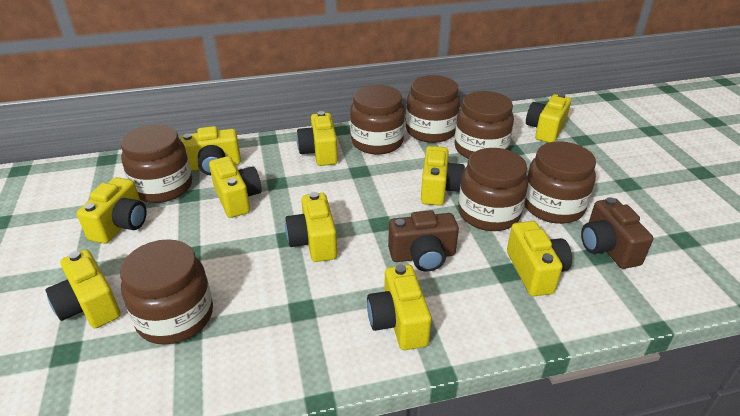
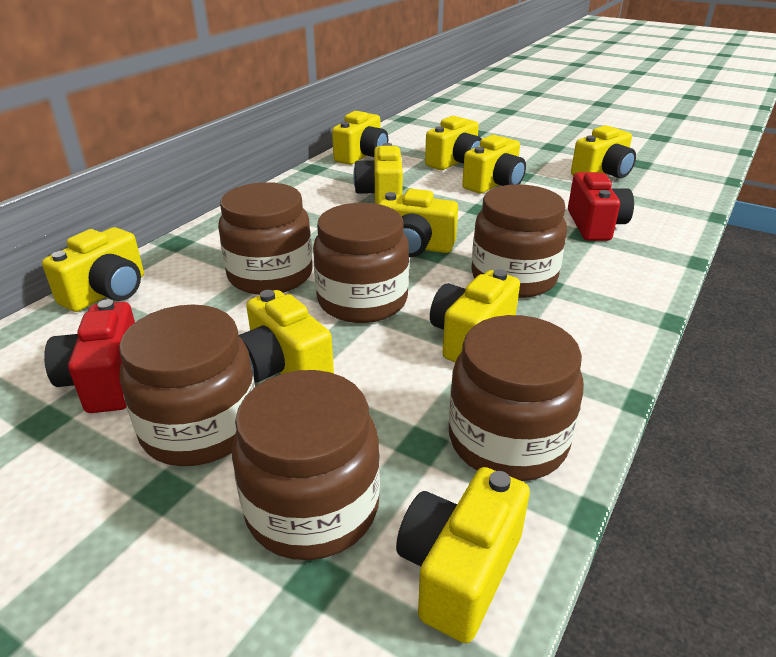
brown camera: [388,210,459,272] [581,197,653,269] = 2 -> none = 0
brown jar: [120,239,213,345] [121,124,192,203] [350,85,405,154] [406,75,460,143] [454,91,514,159] [458,148,528,231] [524,141,596,224] = 7 -> [119,304,255,466] [218,182,313,295] [232,370,380,560] [313,203,409,323] [449,315,584,481] [471,184,567,298] = 6
red camera: none = 0 -> [44,299,135,413] [568,172,634,241] = 2

